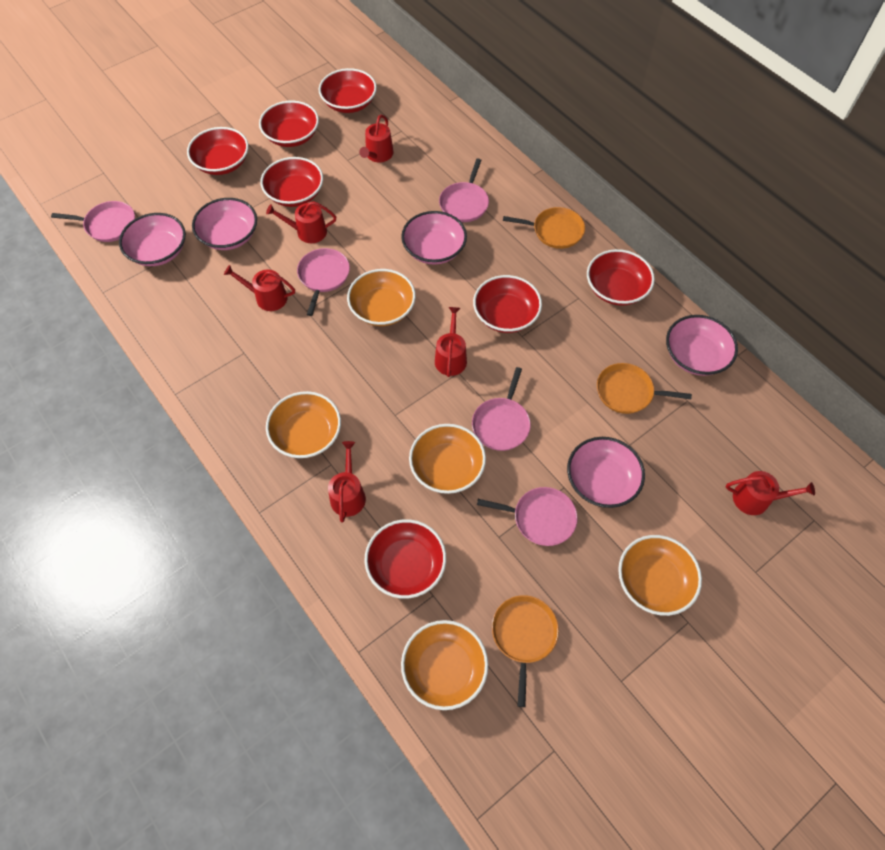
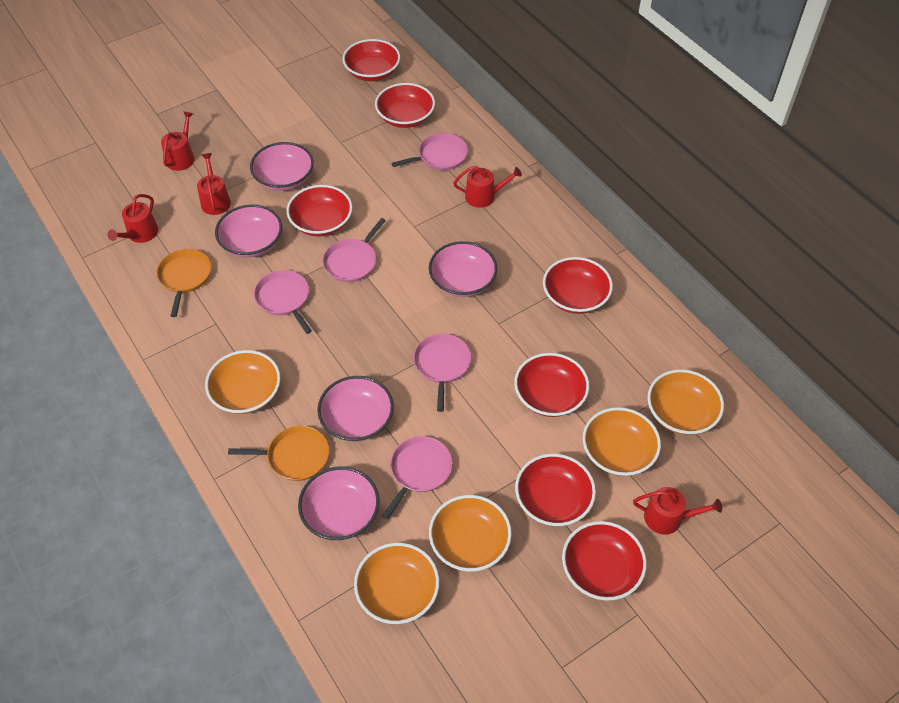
orange pan: [492,595,559,707] [503,207,585,249] [597,363,692,414] = 3 -> [156,249,211,317] [228,426,329,481] = 2
red watering can: [224,265,295,311] [266,201,336,243] [328,441,366,522] [359,115,393,162] [435,307,467,377] [726,471,815,515] = 6 -> [107,194,158,243] [161,111,195,171] [197,153,231,215] [453,166,522,208] [633,487,722,535] = 5

